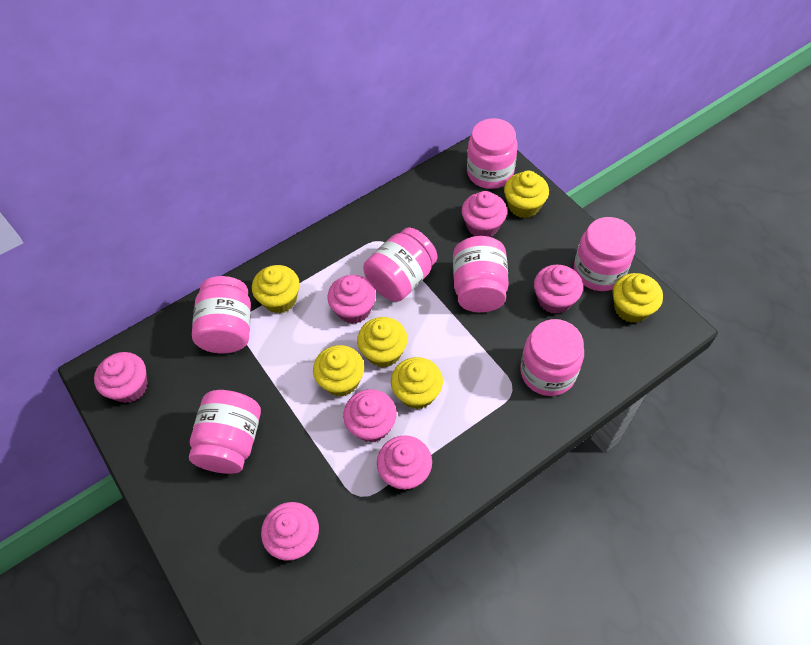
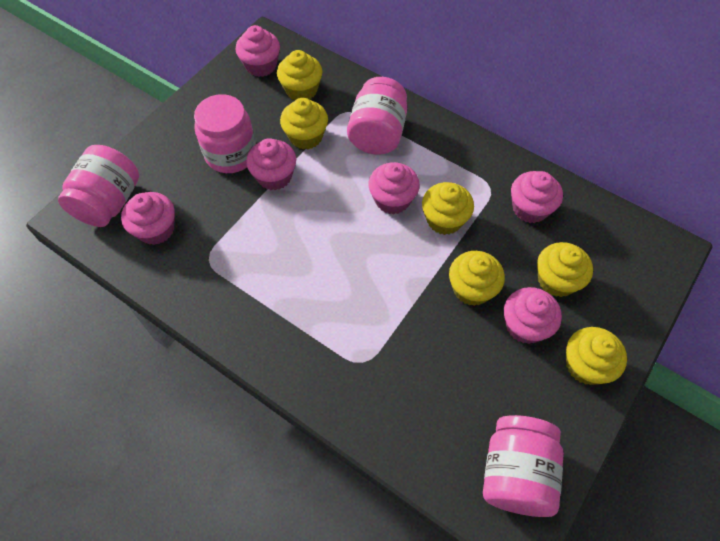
pink cupcake: [94,352,148,403] [261,502,319,560] [327,275,376,324] [343,389,397,442] [377,435,432,490] [462,191,507,237] [534,265,583,314] = 7 -> [121,192,175,245] [236,25,280,77] [246,138,296,190] [368,162,420,214] [504,287,562,344] [511,171,563,223] = 6
pink jar: [189,390,261,474] [192,276,251,354] [363,227,438,302] [453,236,509,312] [467,118,518,189] [520,319,584,396] [574,217,636,291] = 7 -> [58,145,139,227] [194,94,256,173] [347,77,407,155] [483,415,564,517] = 4

